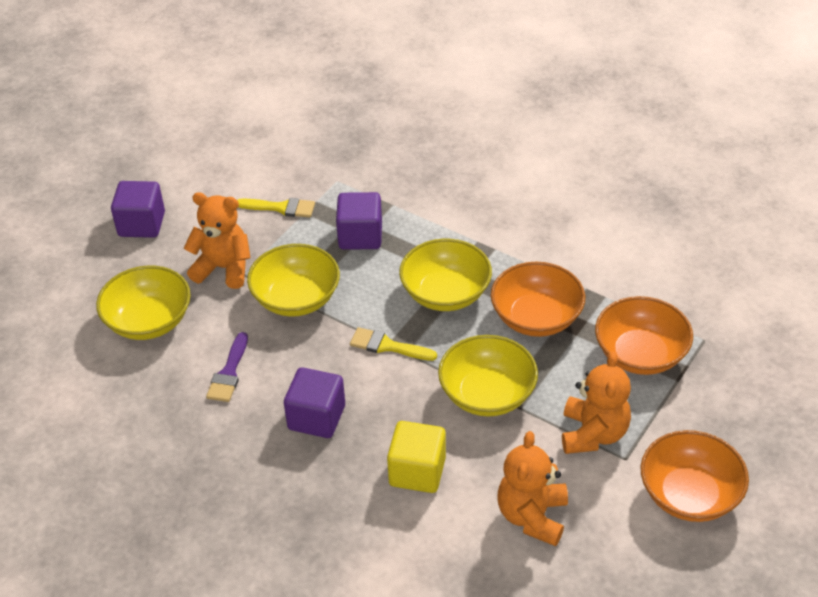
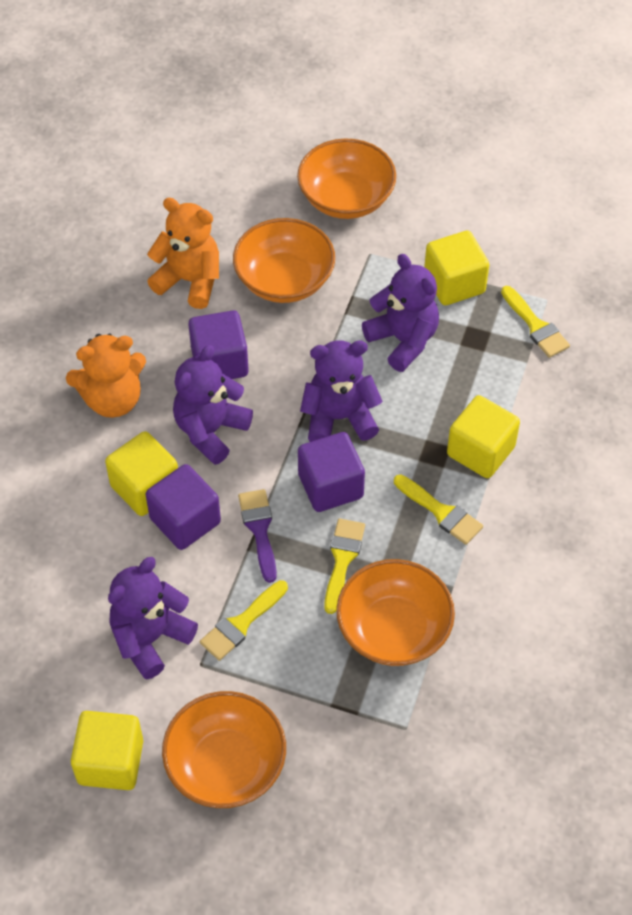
orange bowl: [491,262,585,337] [595,296,693,375] [641,430,749,522] = 3 -> [162,691,286,808] [233,218,335,303] [297,139,396,219] [336,559,455,666] = 4
orange teddy bear: [184,192,251,289] [498,431,568,546] [562,351,631,454] = 3 -> [66,334,146,418] [147,198,219,309] = 2
purple teddy bear: none = 0 -> [108,557,198,680] [173,345,253,465] [300,340,383,442] [362,254,439,372] = 4
yellow bowl: [96,266,191,340] [247,244,340,317] [399,239,492,311] [438,335,538,417] = 4 -> none = 0
yellow brush: [237,198,315,218] [350,327,437,361] = 2 -> [200,580,288,661] [324,519,365,614] [394,475,483,545] [501,286,570,358] = 4
yellow cube: [387,421,446,493] = 1 -> [71,711,143,790] [105,431,178,516] [424,231,489,305] [447,395,520,478] = 4

